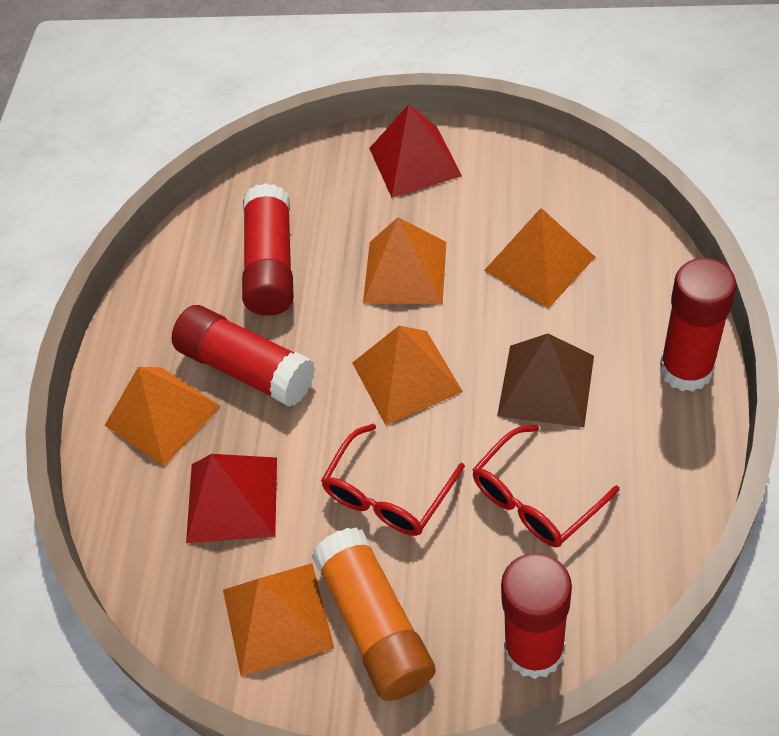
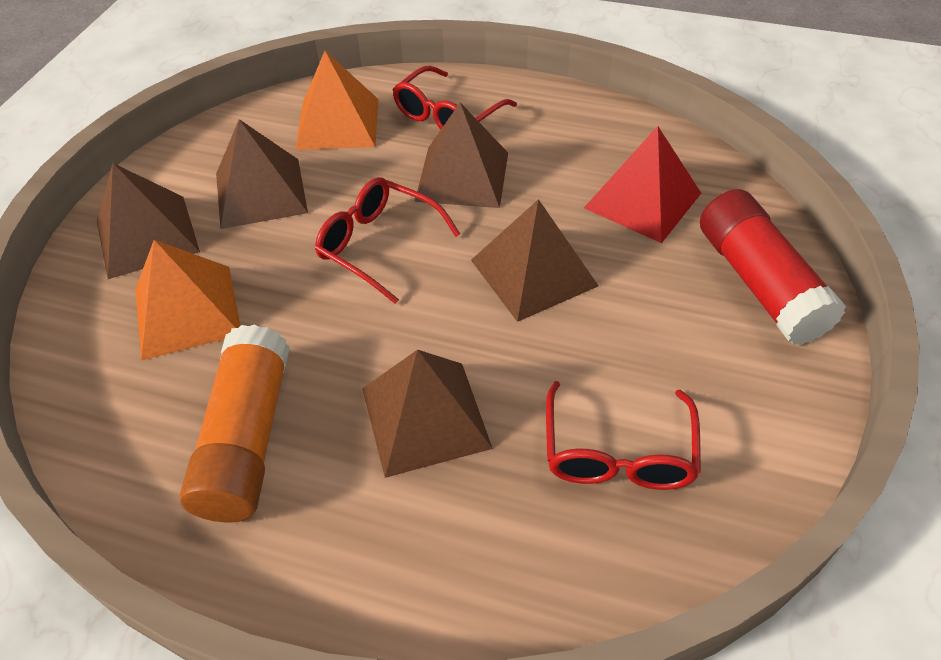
brown pyramid: [497,334,594,427] = 1 -> [97,163,200,279] [216,119,308,229] [362,350,493,478] [415,103,508,208] [471,199,598,322] = 5
orange pyramid: [105,367,221,467] [223,563,335,677] [352,326,463,426] [363,217,446,304] [484,208,595,308] = 5 -> [135,240,240,361] [295,51,378,150] = 2
red glasses: [321,424,465,536] [472,425,620,547] = 2 -> [315,177,460,304] [392,66,517,130] [546,381,701,490] = 3
red glue stick: [172,305,315,407] [242,183,294,316] [501,553,572,679] [660,258,736,392] = 4 -> [700,189,846,345] = 1
red pyramid: [186,454,277,543] [369,104,462,198] = 2 -> [584,126,701,243] = 1

